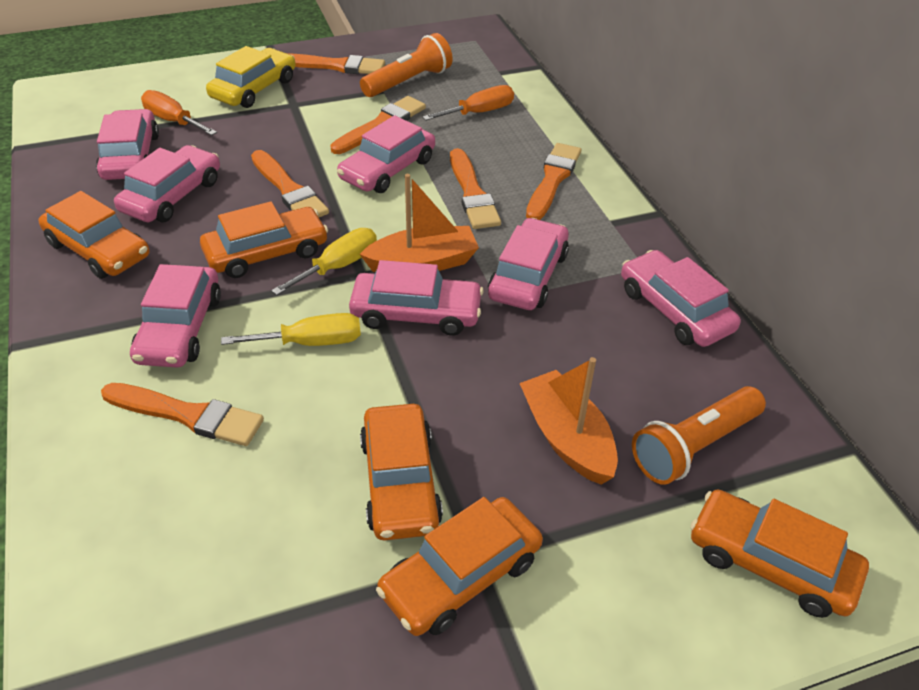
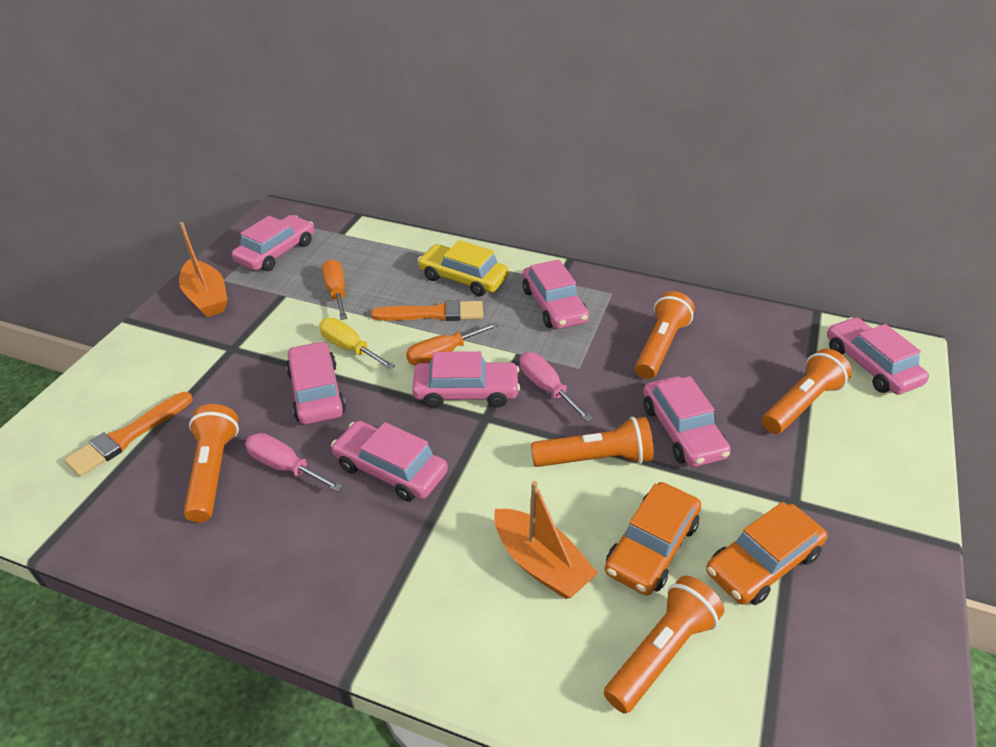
orange brush: [101,383,264,446] [251,150,329,217] [287,53,385,74] [330,96,426,154] [450,148,501,229] [526,143,581,220] = 6 -> [64,392,192,477] [371,300,483,321] = 2
orange car: [39,191,149,279] [200,201,328,278] [360,404,443,540] [376,497,543,636] [690,489,869,618] = 5 -> [605,482,701,595] [706,502,828,605] = 2
orange flashlight: [360,33,453,97] [632,386,766,485] = 2 -> [184,404,239,522] [531,417,654,467] [604,576,725,714] [635,291,695,379] [762,349,852,434] = 5
pink screwdriver: none = 0 -> [245,433,343,492] [520,352,593,422] = 2
yellow screwdriver: [221,313,361,346] [271,228,377,295] = 2 -> [319,318,395,370] = 1

